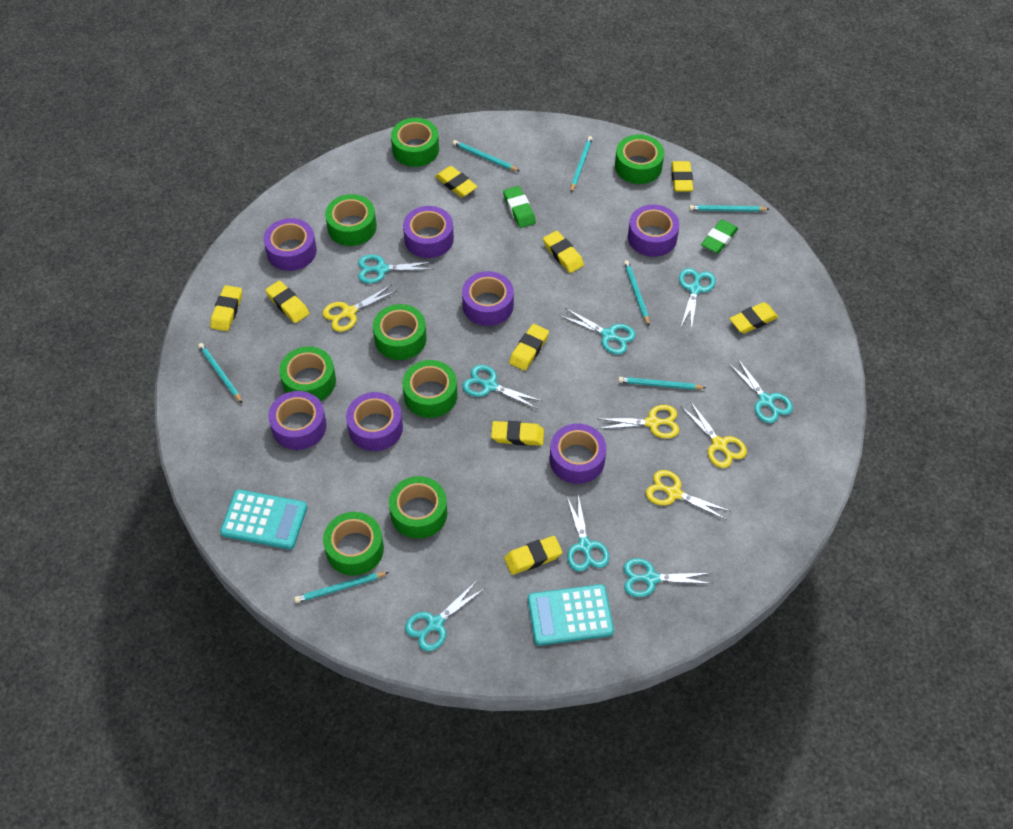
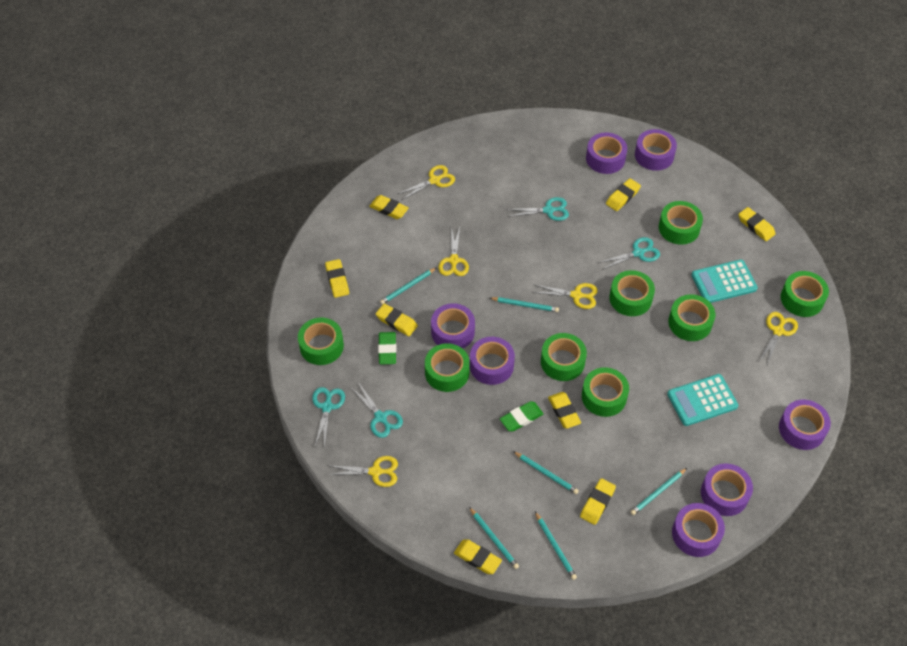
turquoise pencil: [198,343,243,404] [294,572,389,603] [453,140,519,171] [571,136,593,192] [618,377,706,390] [624,260,649,326] [689,205,769,212] = 7 -> [380,267,437,305] [469,507,519,569] [490,297,559,312] [513,451,579,494] [535,512,577,580] [630,468,687,515] = 6
turquoise scissors: [358,254,434,284] [405,581,485,651] [463,365,542,409] [560,308,636,355] [566,495,609,572] [623,558,713,597] [679,268,716,329] [728,358,793,423] = 8 -> [312,387,345,448] [350,382,403,438] [507,197,569,221] [598,237,660,270] = 4
yellow eraser: [210,285,242,331] [265,281,309,323] [435,166,477,197] [491,421,544,446] [504,536,562,575] [509,324,549,371] [543,231,584,273] [671,161,693,192] [730,302,778,333] = 9 -> [325,259,349,298] [369,195,409,219] [376,304,418,336] [454,539,502,574] [548,392,581,429] [580,478,616,525] [606,178,641,211] [738,207,776,241] = 8
yellow scissors: [323,284,397,332] [596,405,679,439] [646,470,730,520] [682,401,747,468] = 4 -> [327,456,398,487] [398,165,455,200] [438,226,469,276] [532,283,598,309] [759,312,798,365] = 5

